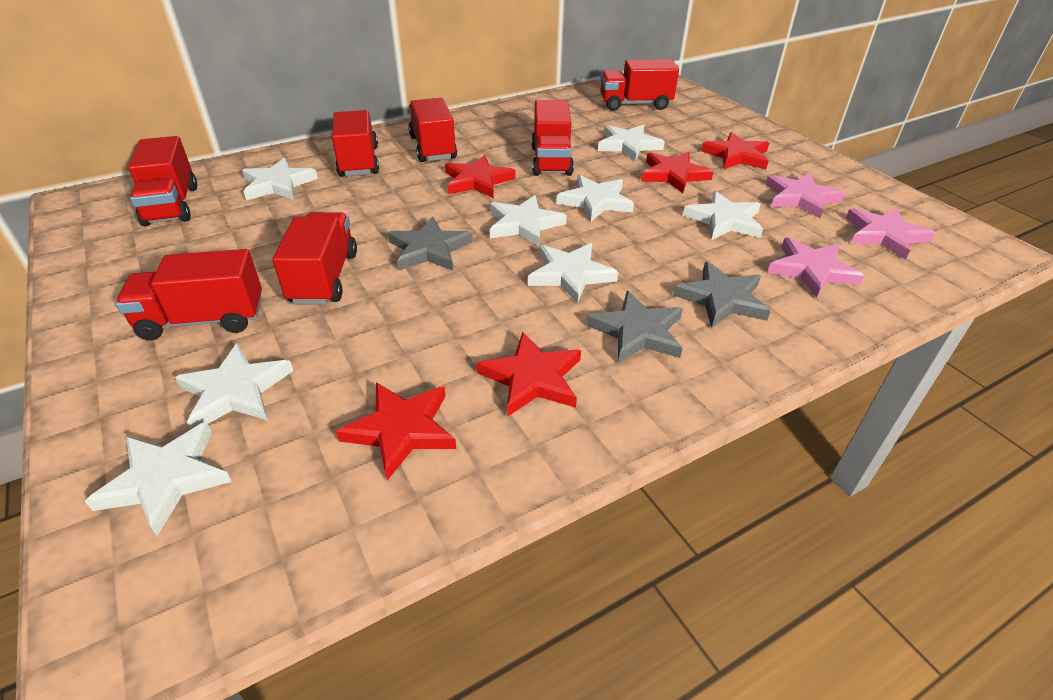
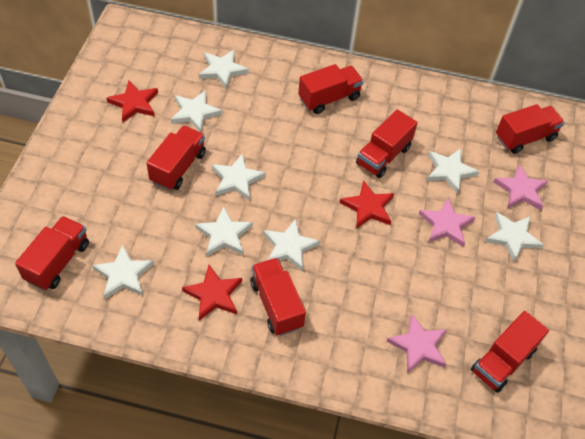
grey star: [388,217,473,271] [586,291,683,363] [673,262,770,328] = 3 -> none = 0
red star: [336,382,456,481] [445,155,516,198] [477,332,581,417] [641,152,714,193] [701,132,769,169] = 5 -> [107,80,158,122] [182,265,242,321] [340,180,394,229] = 3

